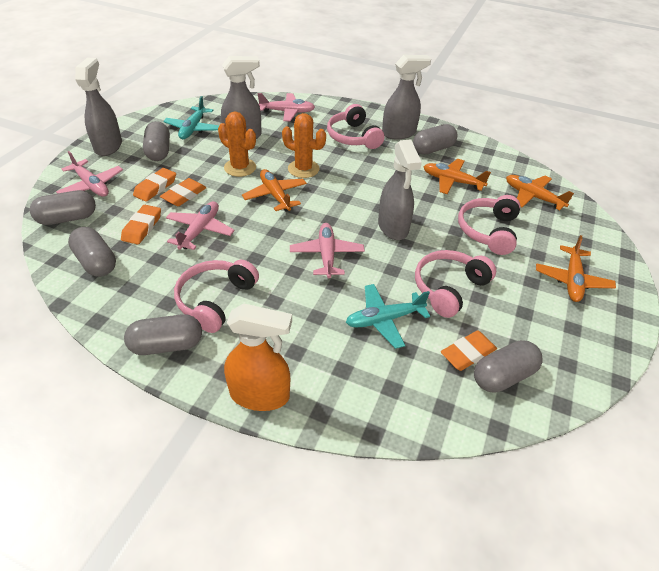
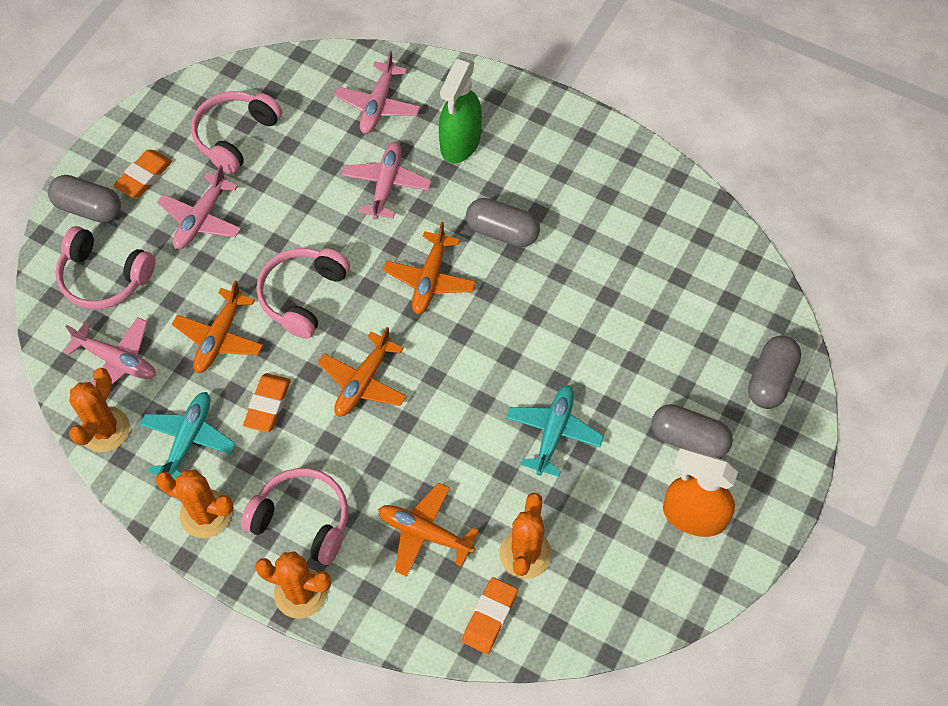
green spray bottle: none = 0 -> [439,58,482,163] = 1
grey capsule: [30,190,96,225] [68,227,116,277] [124,314,202,355] [143,121,170,161] [413,124,458,154] [474,340,543,393] = 6 -> [48,175,121,223] [466,198,540,247] [651,404,733,458] [748,335,801,409] = 4
grey spray bottle: [75,58,122,156] [221,56,262,139] [378,139,422,240] [382,55,431,139] = 4 -> none = 0
orange cactus: [218,112,256,177] [282,113,326,178] = 2 -> [69,368,130,452] [156,470,234,538] [255,551,331,619] [499,493,552,579] = 4
orange eraser: [121,205,161,245] [133,168,176,202] [160,178,207,206] [441,330,497,371] = 4 -> [113,150,172,198] [243,373,291,432] [462,577,518,654] = 3

